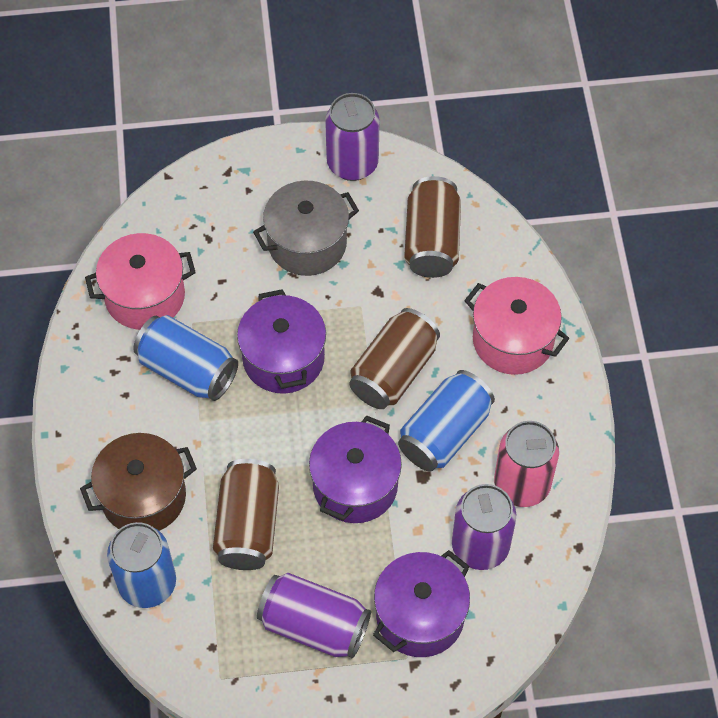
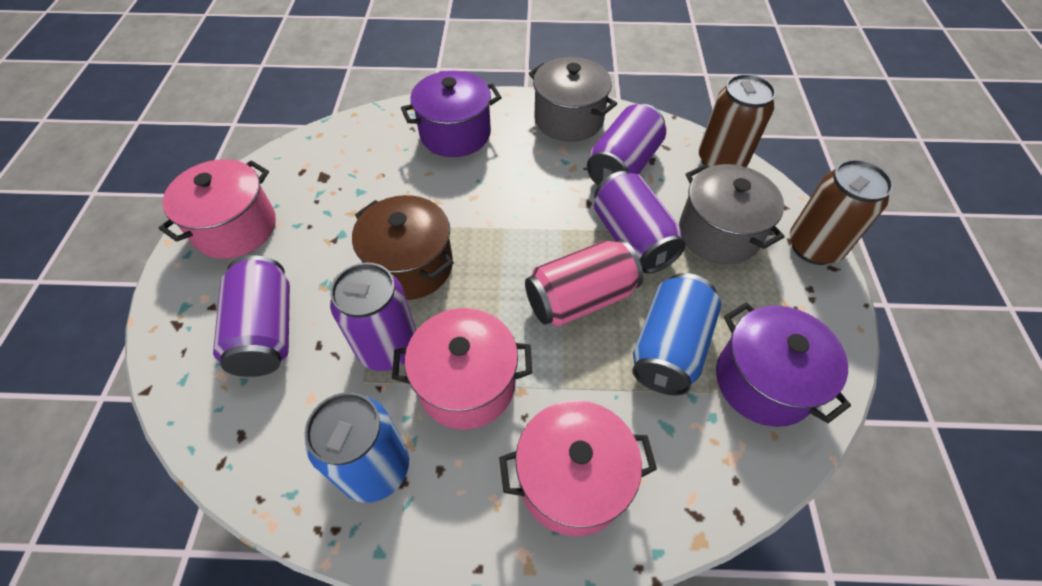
blue can: [107,522,176,608] [133,315,238,401] [398,370,495,472] = 3 -> [305,392,409,503] [632,273,721,396] = 2
brown can: [213,459,279,570] [349,308,440,409] [404,176,461,278] = 3 -> [699,74,776,167] [790,159,893,265] = 2
grey pot: [253,181,359,276] = 1 -> [529,57,617,142] [679,164,785,264] = 2
pink pot: [85,233,196,330] [464,277,570,375] = 2 -> [159,159,276,259] [392,308,532,430] [499,400,657,536] = 3
purple can: [257,573,371,659] [325,93,380,181] [452,484,516,570] = 3 -> [213,255,290,377] [330,262,416,371] [587,104,666,185] [594,171,686,274] = 4
purple pot: [237,289,326,394] [309,415,402,523] [373,550,470,657] = 3 -> [401,71,502,157] [716,302,851,427] = 2

